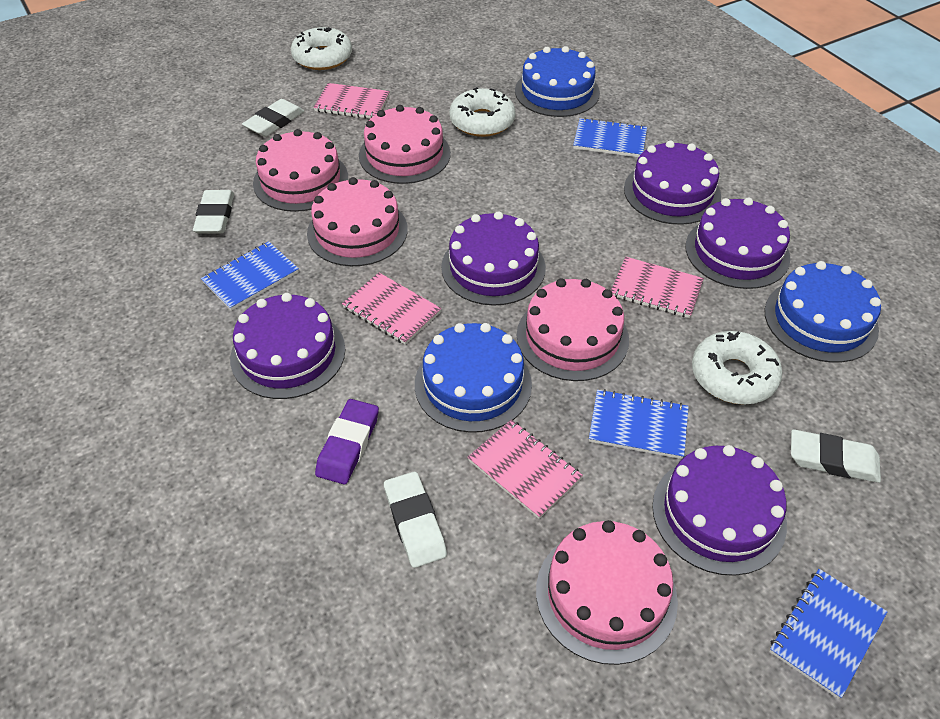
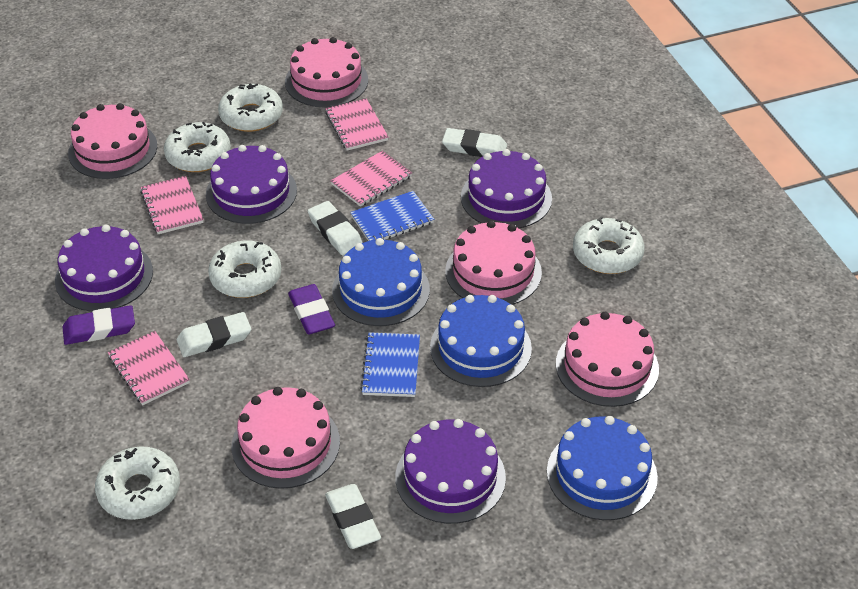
blue notebook: [201,241,299,311] [573,118,647,157] [589,389,689,459] [769,569,888,699] = 4 -> [350,191,434,241] [360,332,420,397] = 2
purple cake: [230,293,345,399] [441,211,546,306] [624,140,721,225] [652,445,787,576] [685,198,790,289] = 5 -> [55,225,153,311] [206,145,297,224] [395,419,506,524] [461,149,552,228] = 4
purple eraser: [315,399,379,484] = 1 -> [62,305,135,345] [288,284,335,335] = 2
white donut: [291,27,352,70] [449,87,516,137] [692,331,783,404] = 3 -> [95,446,180,520] [164,122,231,172] [208,241,281,298] [218,83,283,132] [573,217,645,274] = 5

